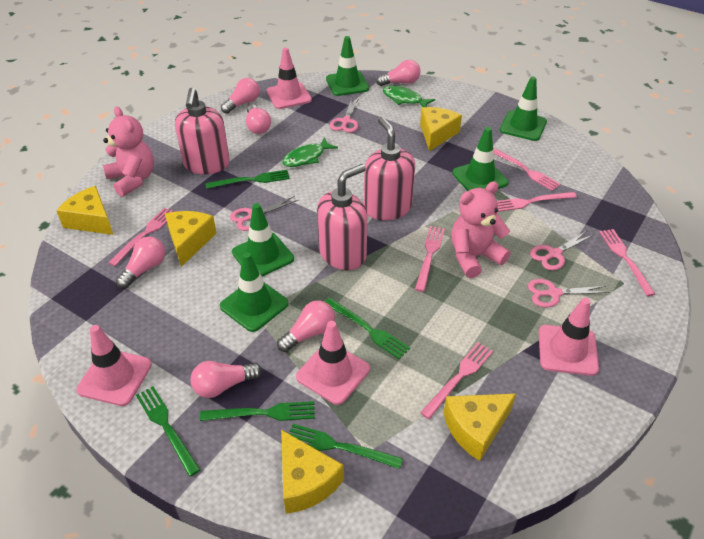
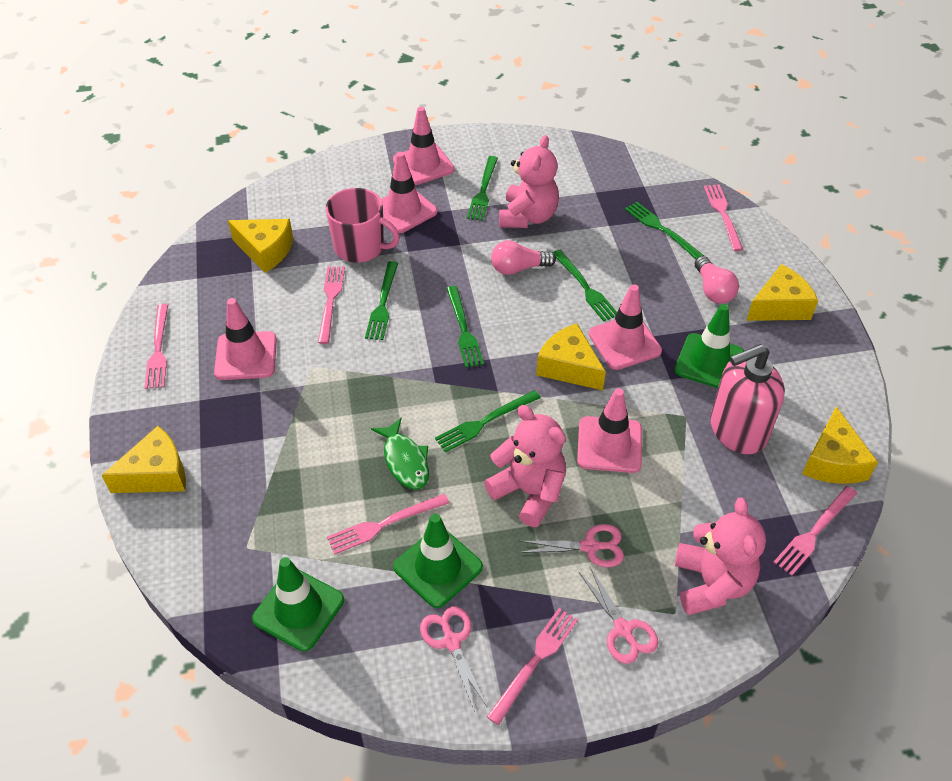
green fish: [282,137,338,167] [383,86,435,107] = 2 -> [371,418,429,490] = 1
green fork: [136,386,200,477] [200,401,315,421] [205,170,290,189] [288,424,403,469] [325,298,410,359] = 5 -> [365,261,398,340] [435,390,541,452] [446,286,484,368] [467,156,498,221] [553,250,617,322] [625,202,704,259] = 6
green traffic cone: [220,252,289,332] [232,203,294,276] [326,36,369,96] [452,127,509,191] [500,77,547,141] = 5 -> [252,557,344,651] [393,514,483,608] [674,304,744,388] = 3
pink light bulb: [116,236,165,288] [190,361,262,398] [221,78,260,114] [246,105,271,134] [277,300,335,352] [376,60,421,86] = 6 -> [491,241,556,275] [694,256,739,304] = 2
pink mug: none = 0 -> [325,188,400,263] = 1
pink scissors: [230,196,298,231] [330,98,359,133] [528,279,610,308] [530,231,593,270] = 4 -> [420,607,487,712] [519,524,624,567] [579,567,659,664] = 3
pink soap dispenser: [175,88,230,174] [317,164,367,270] [364,117,415,221] = 3 -> [710,344,785,454] = 1
pink teddy bear: [103,106,154,197] [451,181,510,278] = 2 -> [484,405,566,527] [499,135,559,228] [675,498,766,615] = 3
pink traffic cone: [76,325,152,406] [266,48,312,109] [296,321,370,405] [539,298,599,376] = 4 -> [214,298,277,380] [381,152,438,233] [393,107,455,185] [577,388,642,473] [589,284,662,370] = 5

